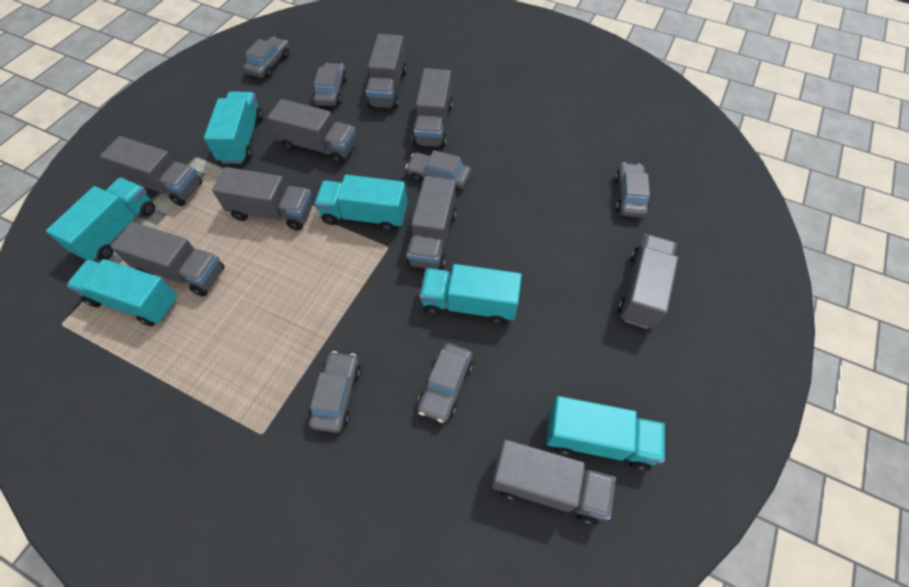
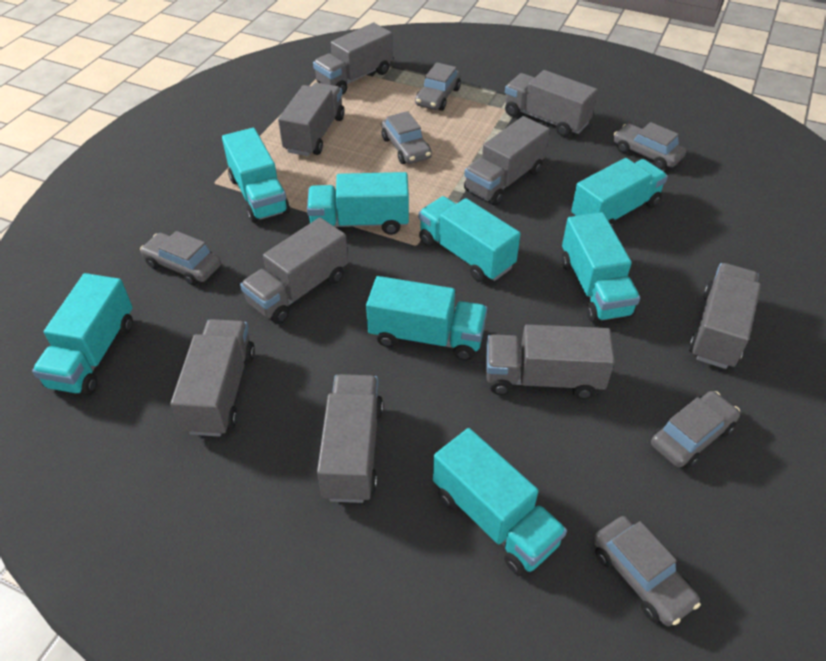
turquoise truck: [46,178,155,261] [67,259,177,326] [204,92,263,164] [314,175,408,232] [420,264,522,325] [546,396,665,471] = 6 -> [32,273,133,395] [222,128,290,223] [307,172,409,235] [366,276,488,361] [419,196,521,282] [433,428,567,576] [562,212,640,323] [571,158,668,228] = 8

